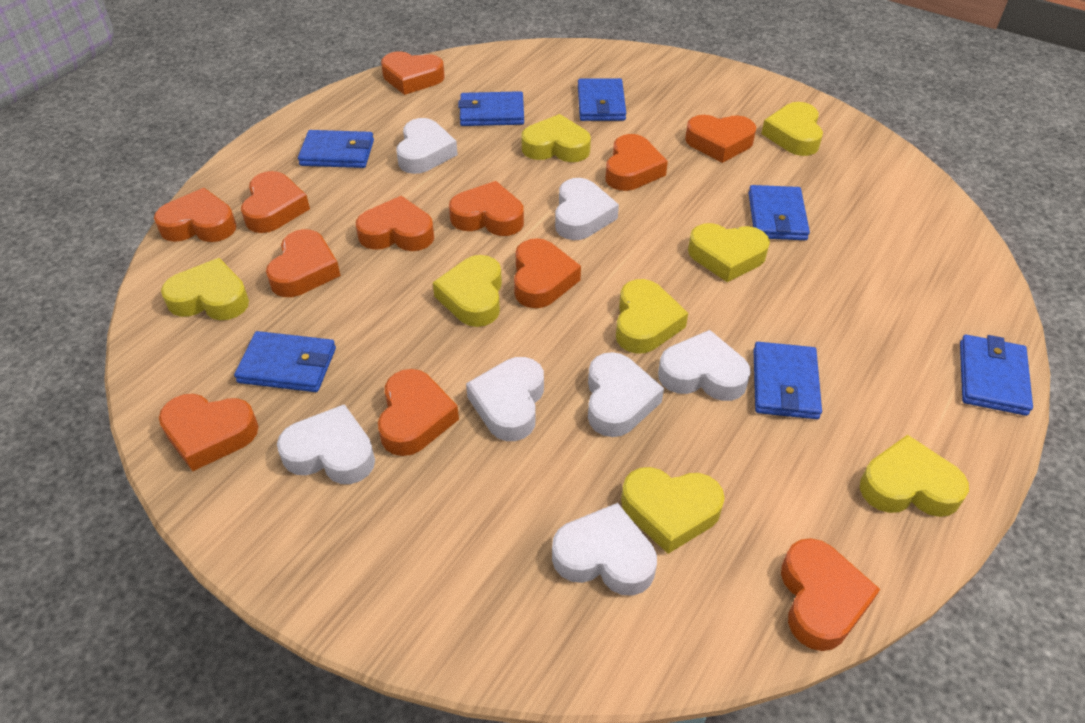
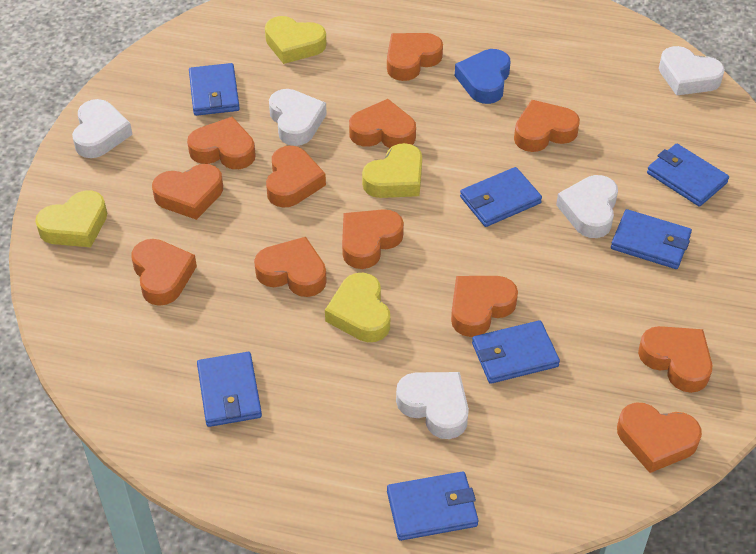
blue heart: none = 0 -> [455,49,510,104] = 1
white heart: [277,404,375,484] [396,118,458,174] [466,357,544,441] [552,503,657,596] [555,178,619,240] [588,352,664,437] [658,330,751,401] = 7 -> [72,99,133,158] [269,89,327,146] [396,372,469,439] [556,175,618,238] [659,46,725,96] = 5
yellow heart: [161,258,249,320] [433,255,502,327] [521,114,591,162] [616,279,688,354] [621,467,725,554] [688,223,770,282] [761,102,823,156] [860,435,969,517] = 8 -> [35,191,107,247] [265,16,327,64] [325,273,390,342] [362,143,422,198] = 4

